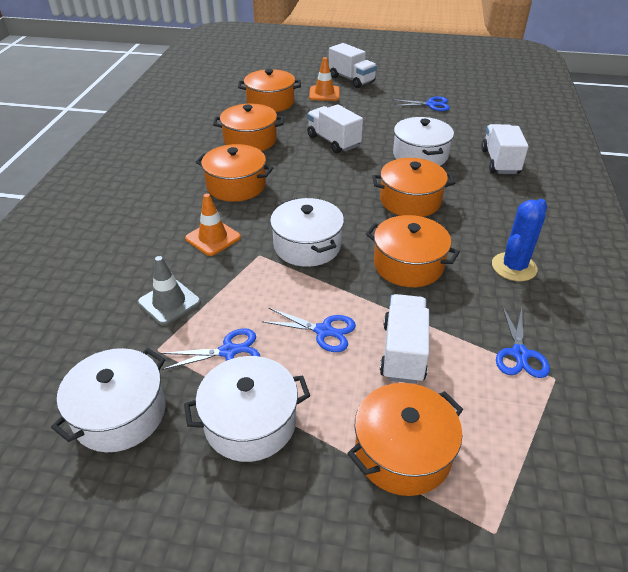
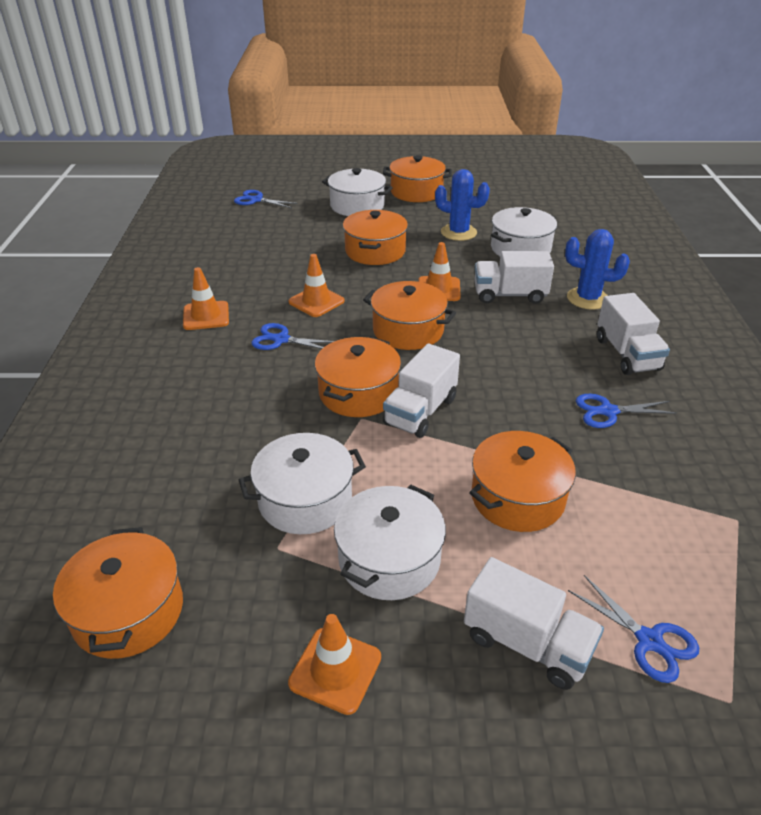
blue cactus: [492,199,547,281] = 1 -> [435,169,490,241] [565,229,630,310] = 2
grey traffic cone: [138,256,201,326] = 1 -> none = 0
orange traffic cone: [185,193,241,256] [309,57,339,101] = 2 -> [183,267,229,330] [288,254,344,317] [288,614,381,715] [418,242,460,301] = 4

